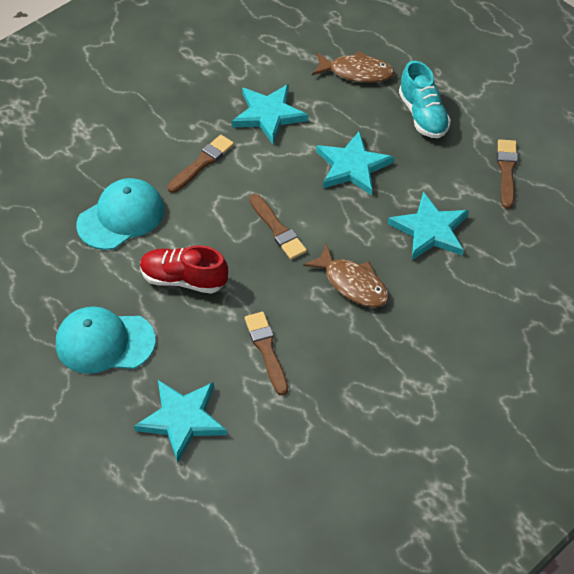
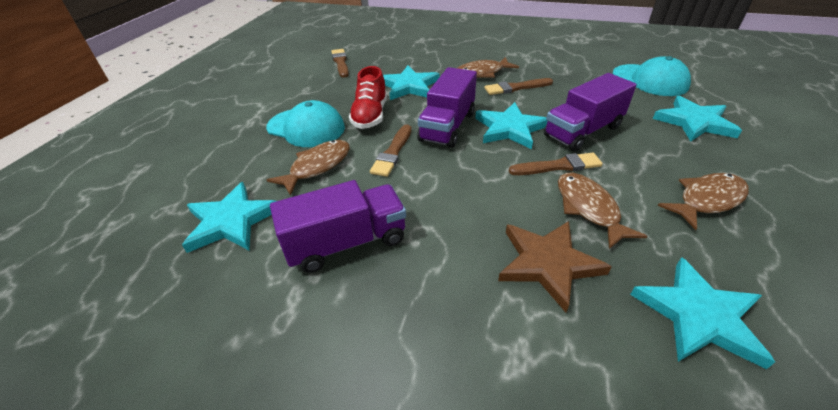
brown fish: [303,244,389,307] [312,51,395,83] = 2 -> [267,140,350,196] [457,57,519,78] [558,173,648,249] [657,173,749,230] = 4
brown star: none = 0 -> [498,221,612,312] = 1
purple truck: none = 0 -> [270,180,406,273] [417,67,477,148] [544,73,637,151] = 3
turquoise shoe: [399,61,451,138] = 1 -> none = 0
turquoise star: [134,380,227,463] [232,84,308,144] [316,131,394,195] [388,192,469,260] = 4 -> [182,182,276,253] [383,65,440,100] [475,102,548,149] [630,257,775,369] [653,96,742,142] = 5

